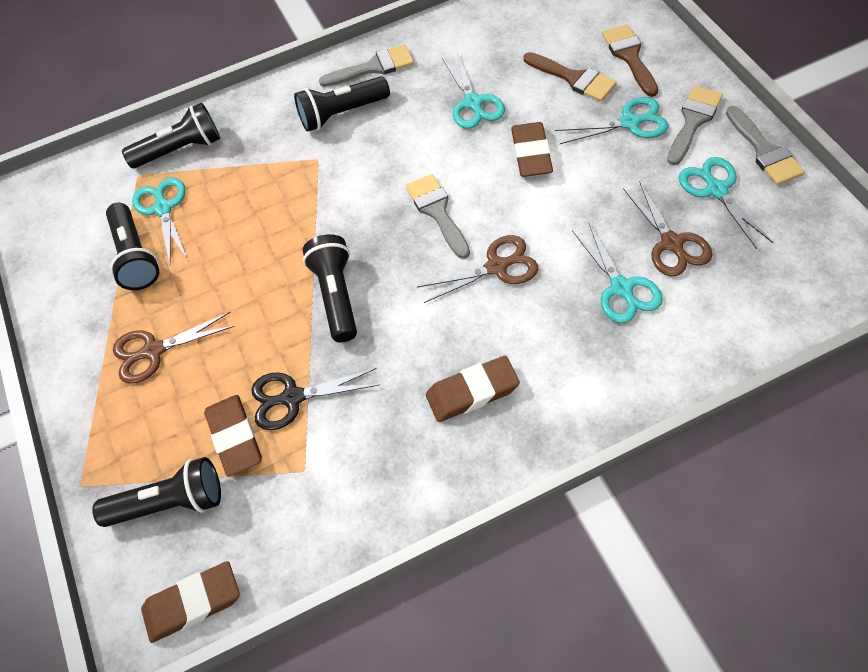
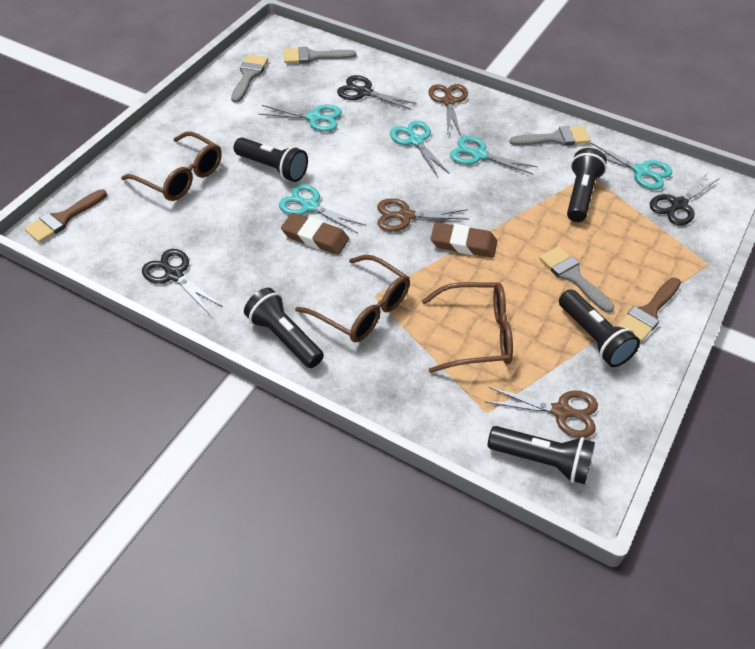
black scissors: [251,368,379,430] = 1 -> [142,249,223,315] [337,75,417,110] [650,172,720,225] = 3
brown eraser: [141,561,240,643] [204,395,262,477] [426,356,520,422] [511,122,553,177] = 4 -> [281,213,349,255] [431,222,497,258] = 2
brown glasses: none = 0 -> [121,131,222,201] [295,255,410,342] [422,282,513,373] = 3

